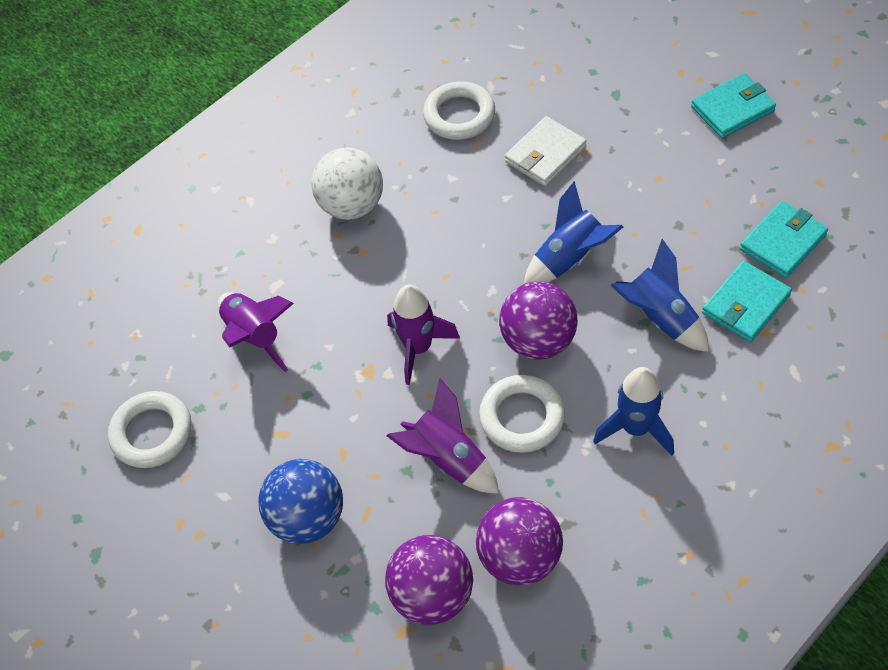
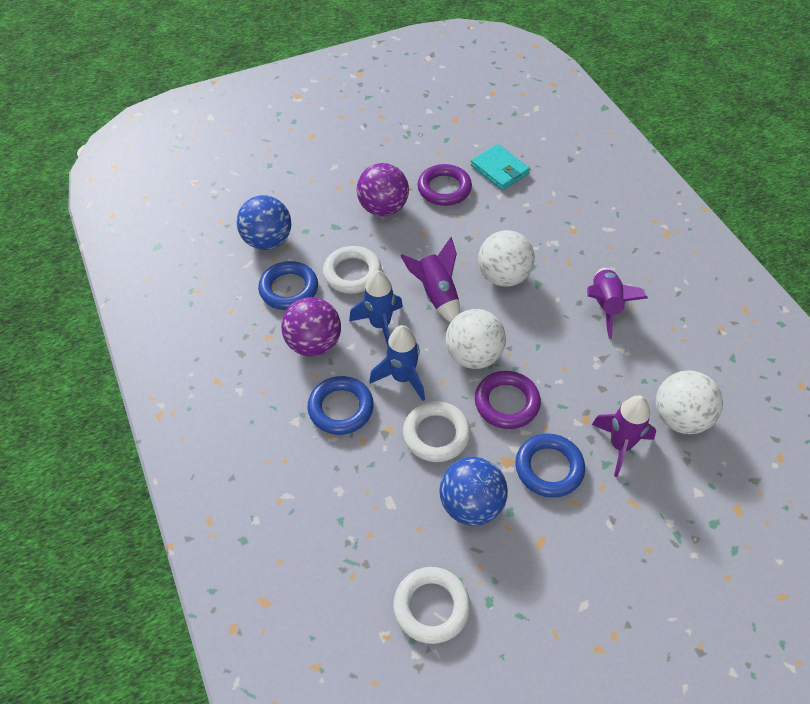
blue ball: [258,459,343,544] = 1 -> [237,195,291,250] [439,457,508,526] = 2
blue ring: none = 0 -> [258,261,318,310] [307,376,374,435] [515,433,585,498] = 3
blue rocket: [524,181,623,284] [593,367,674,456] [610,239,709,352] = 3 -> [349,270,403,345] [369,325,425,401] = 2
purple ball: [385,535,473,625] [476,497,563,585] [499,281,578,360] = 3 -> [281,297,341,357] [356,163,409,216] = 2
purple ring: none = 0 -> [418,164,472,206] [475,371,541,429] = 2
turquoise wallet: [691,73,776,138] [702,261,792,343] [740,201,828,278] = 3 -> [470,144,530,190] = 1
white ball: [311,147,383,220] = 1 -> [445,309,506,369] [478,230,535,287] [656,370,723,434] = 3
white wallet: [505,116,587,186] = 1 -> none = 0

